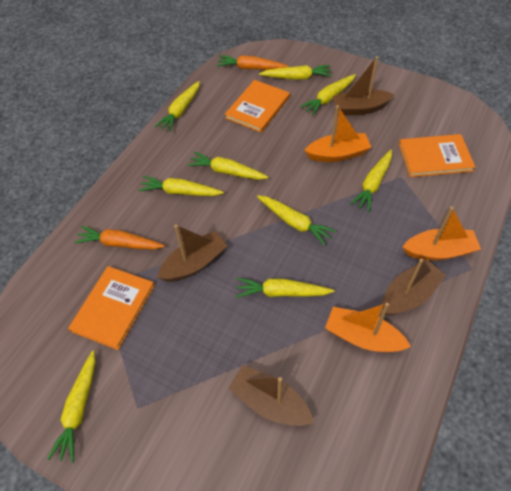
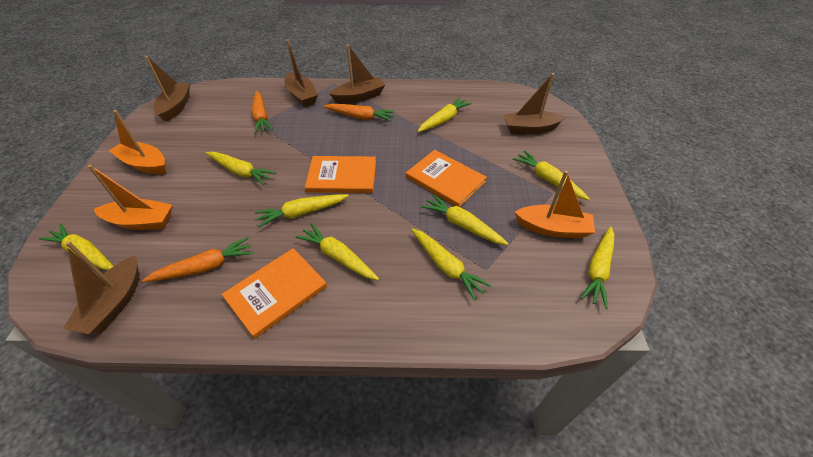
brown boat: [157,225,227,282] [229,366,314,426] [332,56,394,115] [382,258,446,316] = 4 -> [63,241,139,334] [145,56,190,122] [285,39,318,107] [329,44,385,104] [504,73,565,134] = 5
orange carrot: [74,226,165,250] [217,55,288,70] = 2 -> [142,237,253,282] [252,91,273,134] [324,104,396,121] = 3

